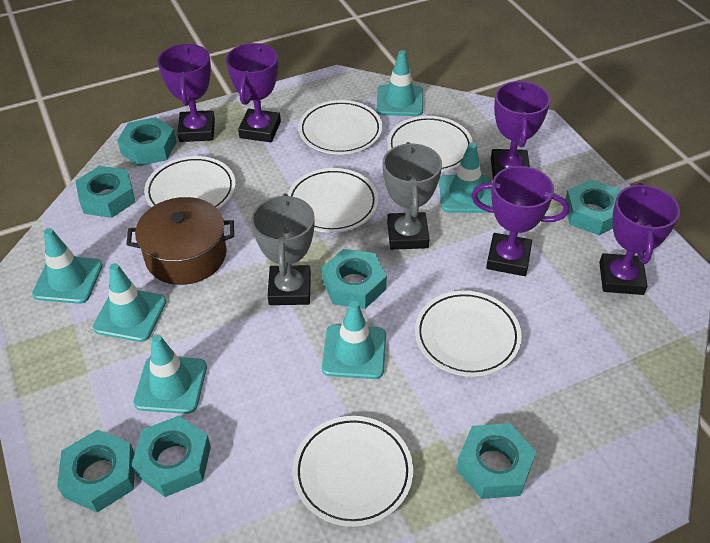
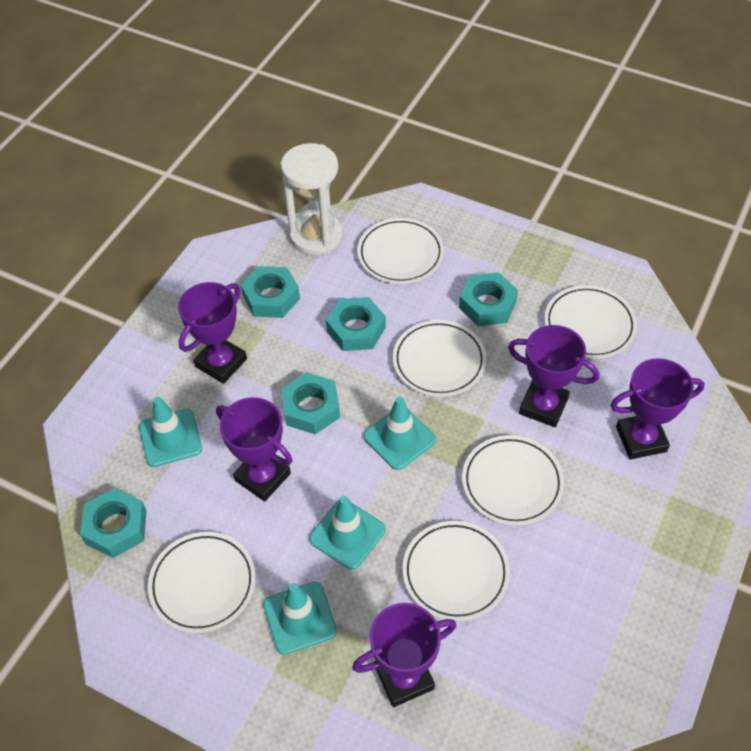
brown pot: [126,197,234,285] = 1 -> none = 0
grey trophy: [251,194,315,305] [383,142,442,250] = 2 -> none = 0
turquoise nut: [57,430,135,512] [76,166,135,218] [117,117,176,166] [132,416,211,497] [322,249,387,309] [456,423,536,499] [565,179,620,235] = 7 -> [80,488,146,558] [241,266,300,318] [281,372,340,434] [326,297,386,351] [459,272,518,326] = 5
turquoise traffic cone: [32,228,103,304] [93,263,166,342] [133,334,207,414] [322,301,386,379] [376,50,423,116] [439,142,493,213] = 6 -> [139,397,202,467] [263,582,337,655] [309,496,385,570] [363,397,436,470] = 4
white hourglass: none = 0 -> [281,143,343,255] = 1

